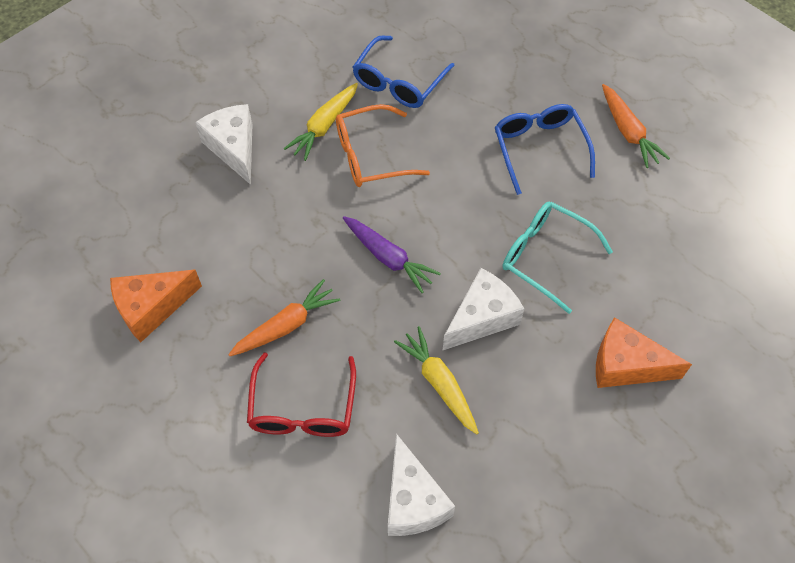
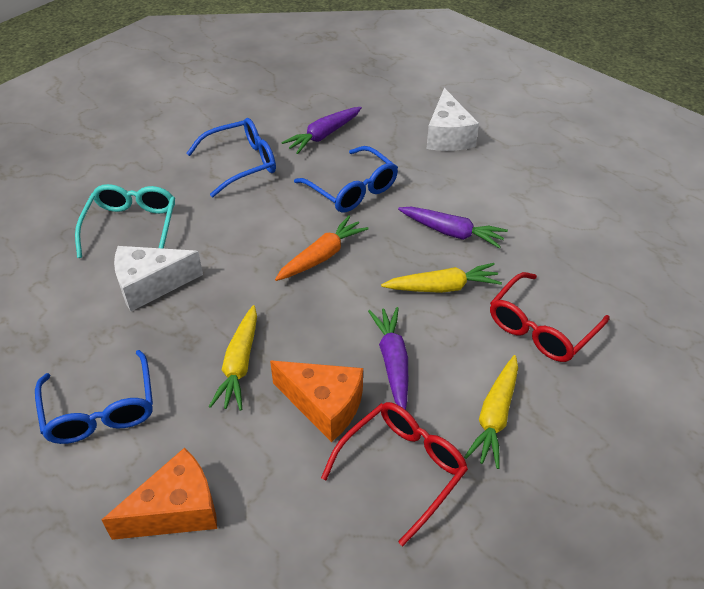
blue glasses: [353,35,455,108] [495,104,595,195] = 2 -> [35,350,153,444] [186,118,276,197] [294,146,398,213] = 3
orange carrot: [228,279,340,356] [602,84,670,168] = 2 -> [275,215,369,281] = 1
orange glasses: [336,104,430,187] = 1 -> none = 0
purple carrot: [343,216,441,293] = 1 -> [281,107,362,154] [368,307,408,410] [398,207,508,249] = 3
red glasses: [247,352,356,437] = 1 -> [321,402,468,546] [490,272,610,362] = 2
white cheese: [195,104,252,185] [388,434,455,536] [443,268,524,350] = 3 -> [114,246,203,312] [427,88,479,151] = 2
yellow carrot: [283,83,358,161] [394,326,479,434] = 2 -> [209,305,257,411] [381,263,502,293] [464,355,518,469] = 3

